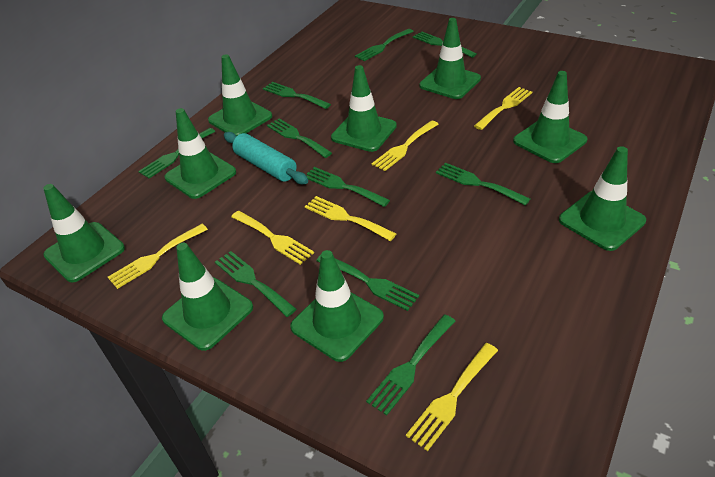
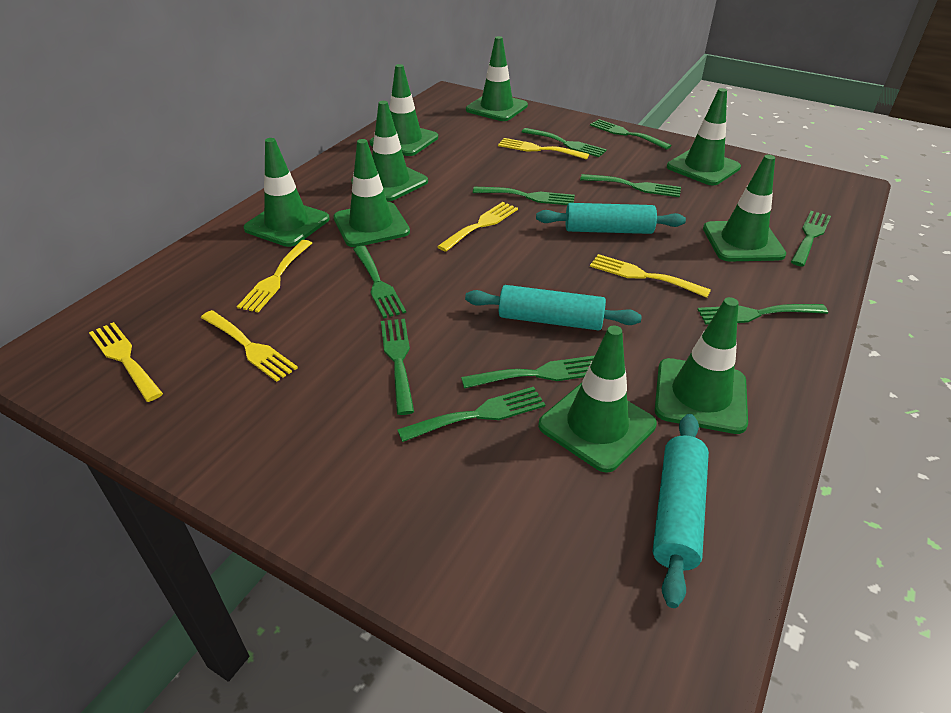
turquoise rolling pin: [224,132,308,184] = 1 -> [465,285,642,331] [536,203,686,234] [653,414,709,608] = 3

